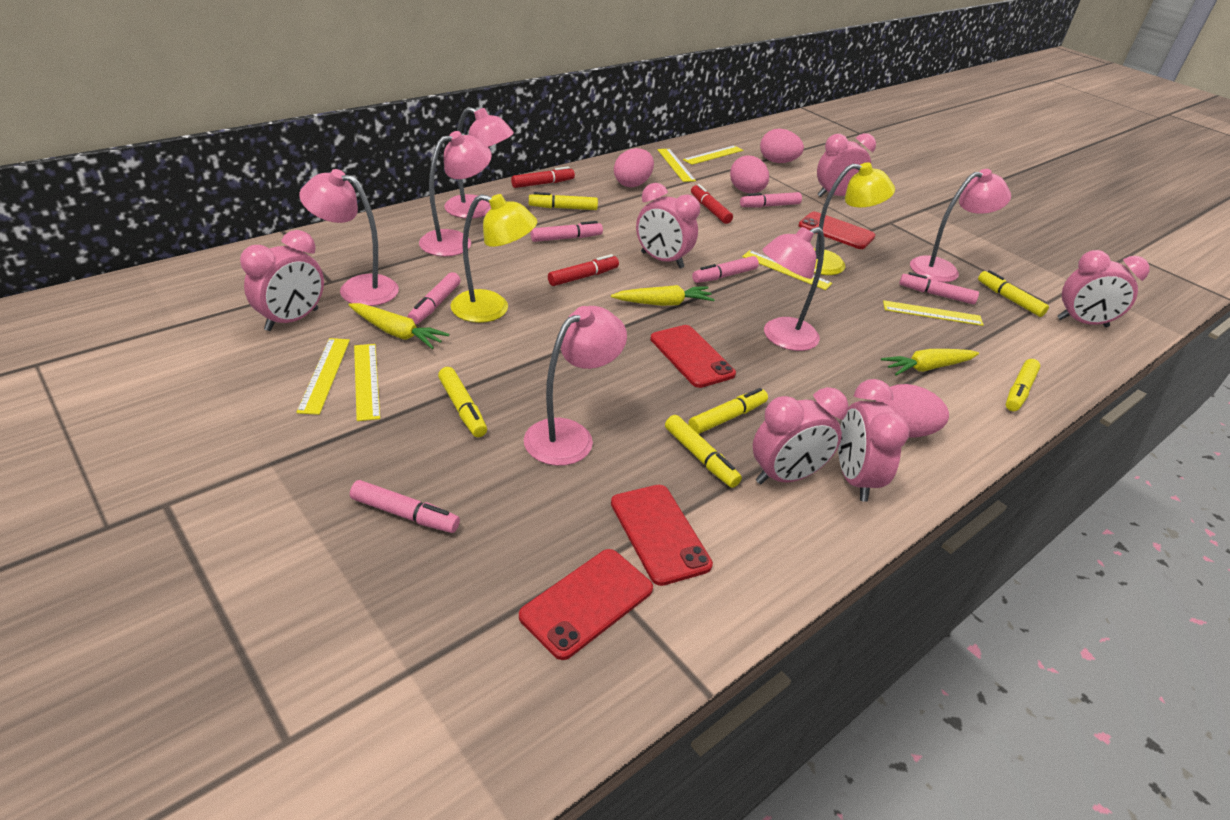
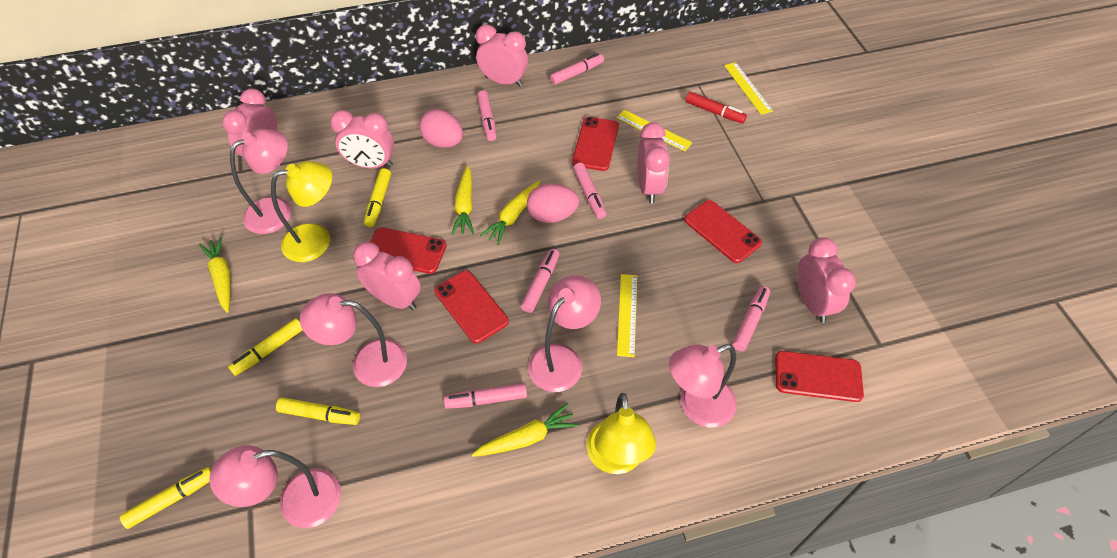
pink egg: [614,148,654,187] [730,155,769,193] [760,129,804,163] [876,384,949,438] = 4 -> [419,109,463,148] [527,183,579,223] = 2
pink lamp: [299,169,399,306] [419,131,492,257] [444,107,514,218] [524,306,627,466] [763,227,824,351] [910,169,1011,282] = 6 -> [209,445,341,528] [230,129,291,234] [300,293,407,387] [528,275,601,392] [669,344,737,428] = 5
red marker: [511,166,575,188] [548,254,619,286] [691,184,733,224] = 3 -> [686,92,747,123] = 1
red phone: [519,549,653,660] [611,485,713,586] [650,325,736,388] [798,212,875,249] = 4 -> [370,227,447,274] [434,270,509,344] [572,117,619,171] [684,200,762,263] [775,351,864,402] = 5
yellow carrot: [348,303,449,349] [611,285,715,306] [881,349,979,376] = 3 -> [199,236,231,313] [451,165,474,235] [472,403,579,457] [480,181,540,245] = 4
yellow marker: [438,367,487,437] [529,192,598,210] [665,415,742,488] [688,388,768,434] [978,270,1049,317] [1006,359,1040,411] = 6 -> [120,467,211,529] [228,318,303,376] [276,397,360,425] [364,168,391,227] = 4
yellow ruler: [296,338,350,415] [354,344,380,421] [657,149,696,182] [683,145,743,165] [742,250,832,290] [883,300,984,326] = 6 -> [617,110,692,151] [617,274,637,357] [724,62,773,115] = 3

